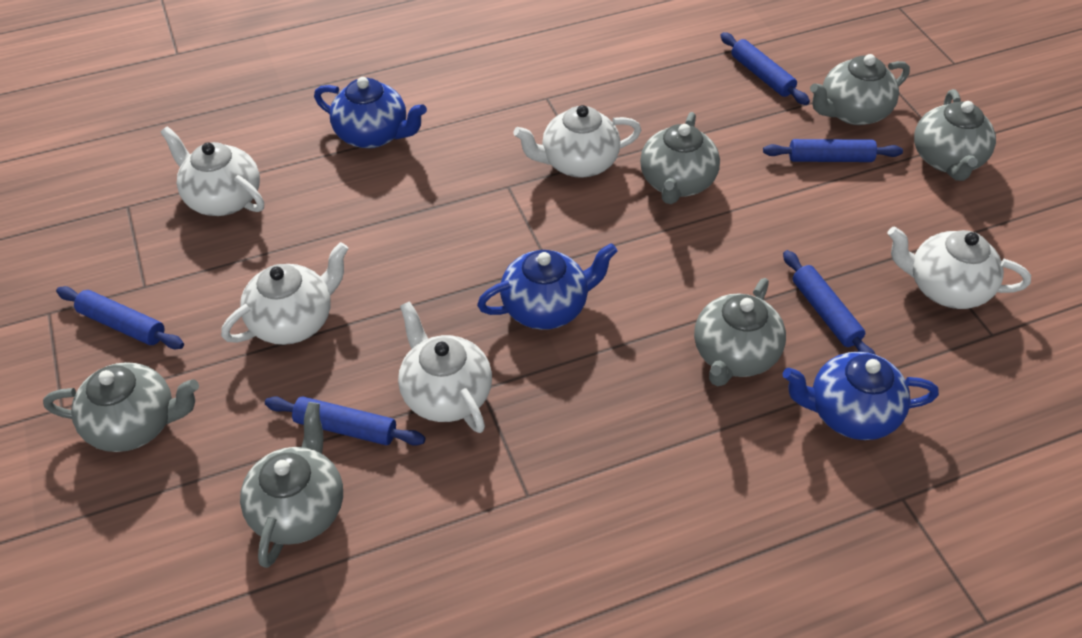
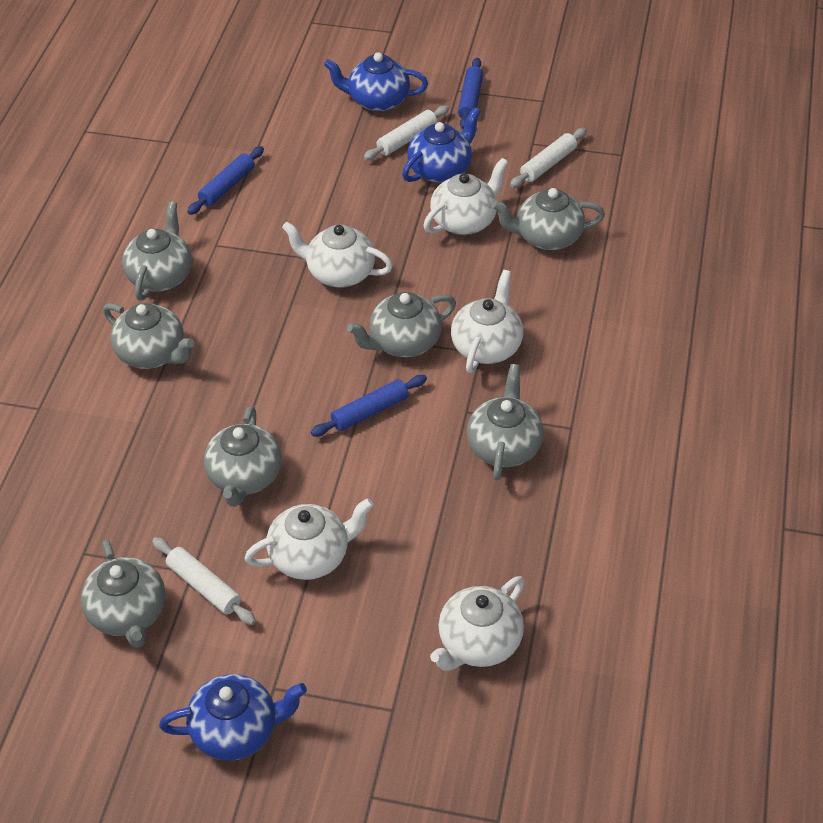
blue rolling pin: [56,286,184,349] [265,396,425,446] [720,32,810,105] [763,139,903,162] [783,250,876,355] = 5 -> [187,146,264,215] [311,375,427,437] [458,58,483,129] = 3
grey teapot: [43,362,199,452] [240,402,343,568] [640,112,720,204] [694,278,786,386] [810,54,910,125] [914,89,996,181] = 6 -> [81,540,165,648] [103,303,194,369] [122,201,192,301] [204,406,282,507] [347,292,456,357] [467,364,544,481] [492,188,605,250] = 7
white rolling pin: none = 0 -> [152,537,256,625] [364,105,449,160] [510,128,587,188] = 3

